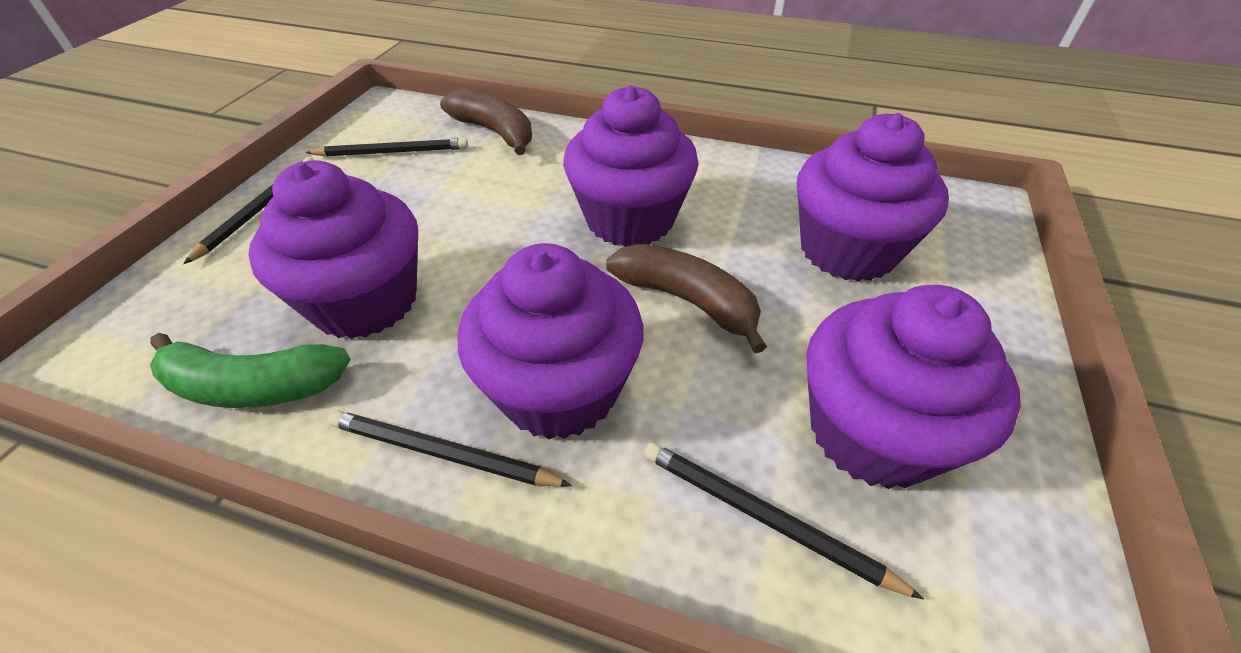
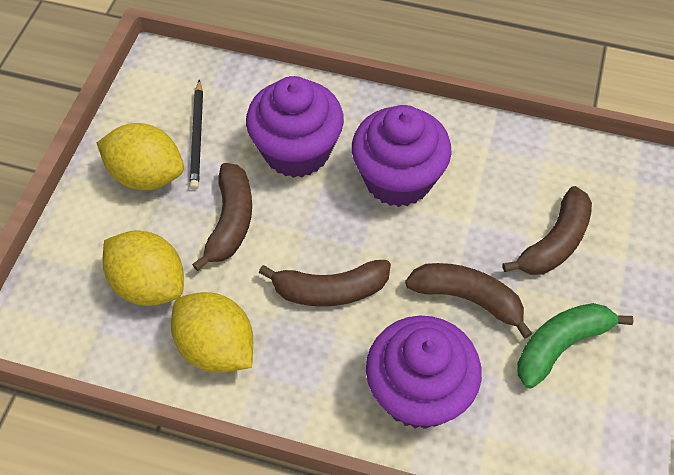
black pencil: [183,157,315,264] [305,138,468,157] [328,410,572,487] [644,442,924,600] = 4 -> [189,79,203,190] = 1
brown banana: [440,89,532,155] [606,244,767,353] = 2 -> [192,163,252,271] [259,260,391,307] [405,263,532,339] [502,186,592,275] = 4
purple cupcake: [248,160,418,339] [458,243,643,439] [563,85,699,247] [797,113,949,282] [806,285,1021,489] = 5 -> [246,76,344,178] [352,105,452,207] [366,315,482,429] = 3
yellow lemon: none = 0 -> [97,123,184,190] [103,230,184,306] [171,292,253,373] = 3

